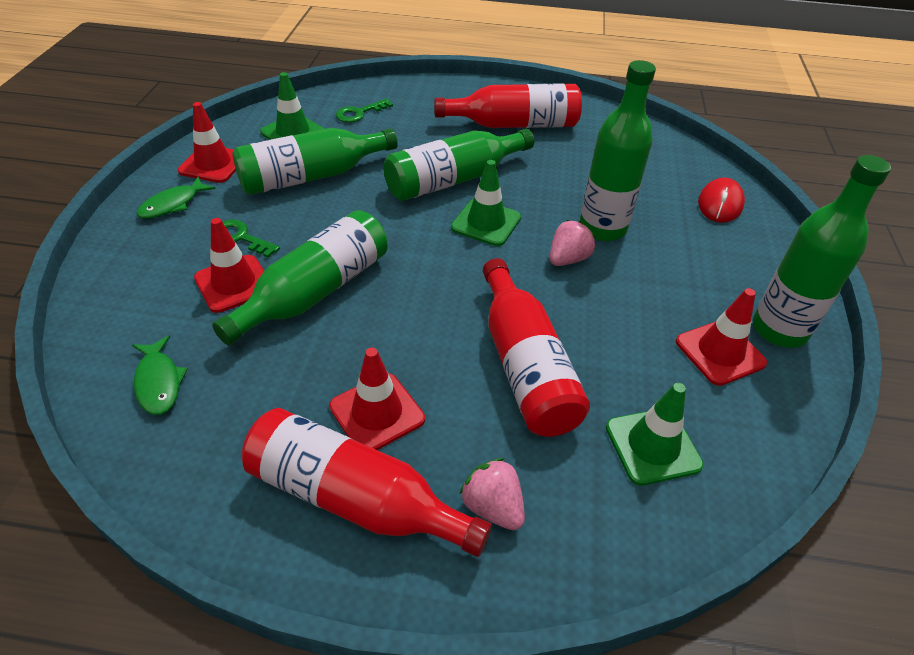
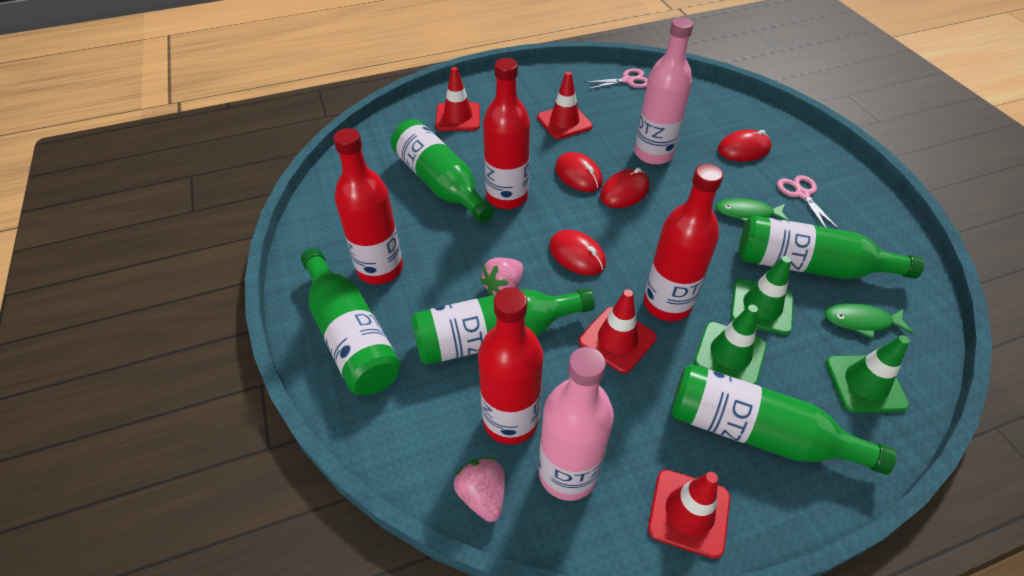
green key: [223,220,280,258] [336,99,393,123] = 2 -> none = 0
pink bottle: none = 0 -> [539,347,614,501] [634,17,693,165] = 2
pink scissors: none = 0 -> [584,68,648,89] [777,175,840,230] = 2
red bottle: [242,408,492,557] [434,83,582,128] [483,258,590,437] = 3 -> [333,128,403,284] [478,287,543,444] [483,58,530,209] [644,164,723,321] = 4
red mouse: [698,178,745,223] = 1 -> [549,230,606,275] [555,152,603,192] [600,168,649,208] [718,130,771,161] = 4

